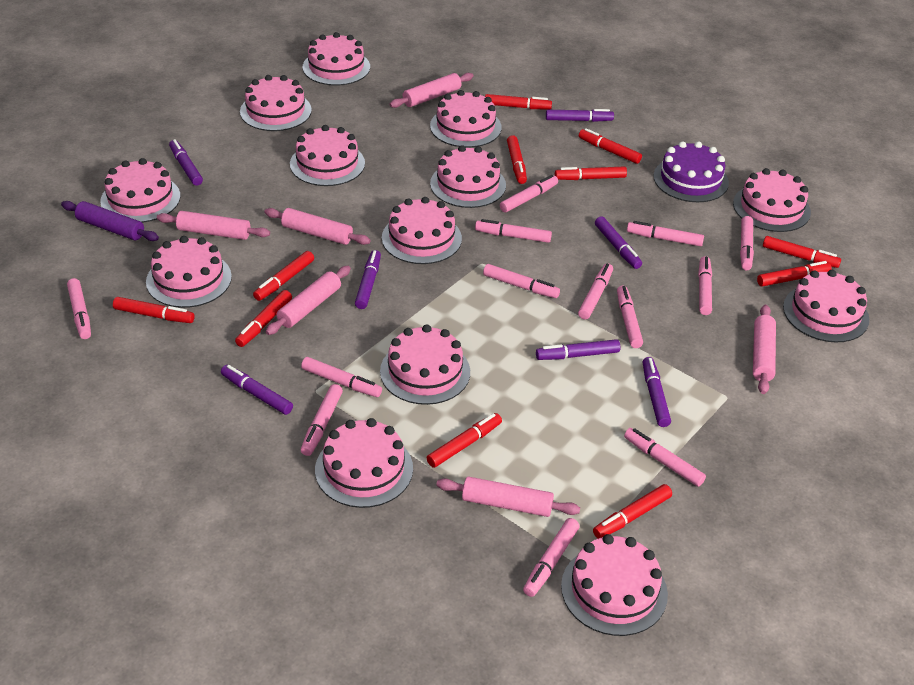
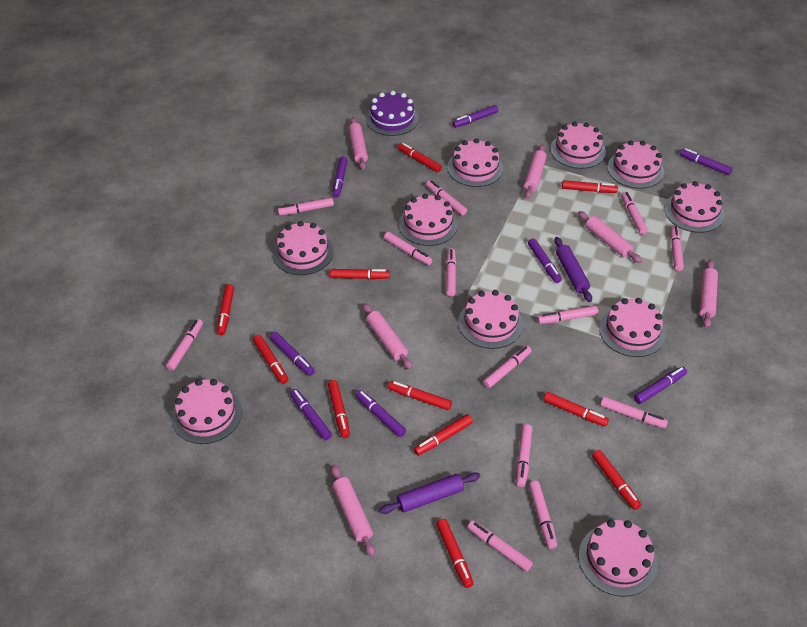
pink cake: [100,158,180,223] [146,236,232,308] [240,75,312,131] [290,125,365,186] [303,32,370,85] [315,418,413,508] [380,324,470,405] [382,197,462,264] [430,90,502,148] [430,145,506,208] [561,534,668,636] [733,168,811,232] [783,270,869,342] = 13 -> [171,379,242,444] [273,221,334,275] [399,194,458,246] [447,138,503,187] [458,290,523,349] [550,122,606,169] [578,520,658,597] [599,298,666,357] [607,140,664,189] [664,181,724,233] = 10
purple marker: [169,139,203,186] [221,365,293,415] [355,250,381,309] [536,339,621,360] [546,109,614,122] [595,216,642,269] [643,357,671,427] = 7 -> [270,332,315,376] [290,389,332,440] [332,157,348,198] [355,390,406,437] [452,105,498,128] [528,238,562,283] [634,366,687,404] [680,148,732,175] = 8
purple rolling pin: [61,201,159,241] = 1 -> [379,472,480,514] [554,237,592,302] = 2

